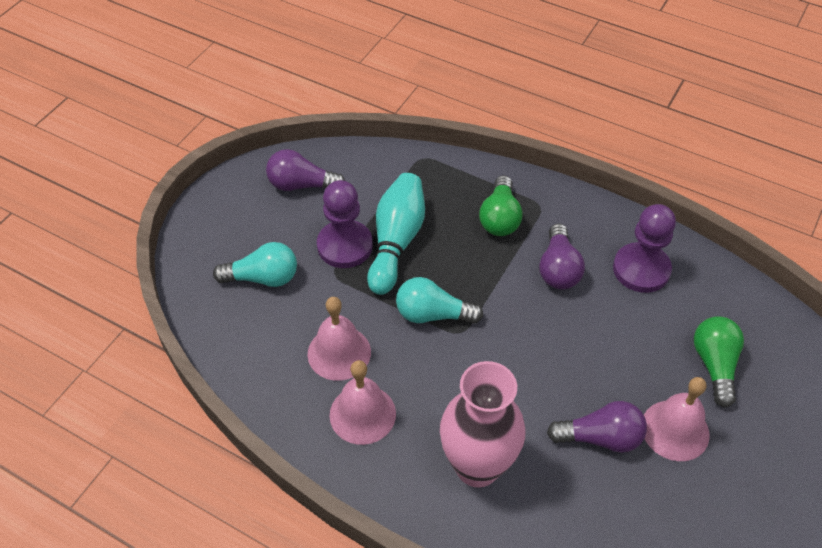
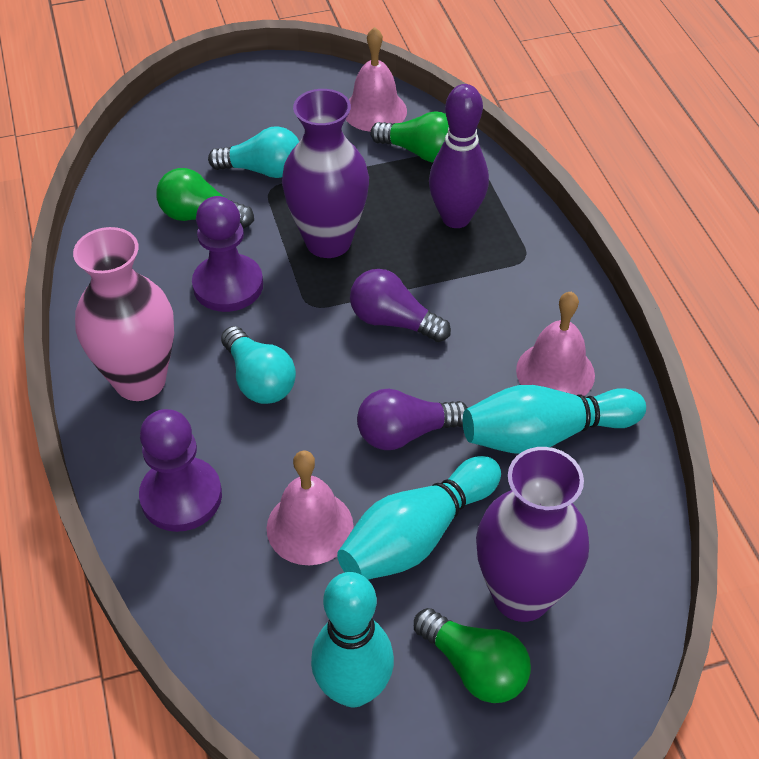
green light bulb: [479,175,523,236] [694,316,744,408] = 2 -> [156,168,254,228] [370,111,449,162] [414,608,531,703] = 3
purple bowling pin: none = 0 -> [429,84,489,228] = 1
purple light bulb: [266,149,345,191] [539,224,585,290] [547,401,647,453] = 3 -> [350,269,451,342] [357,389,468,450] = 2
purple vase: none = 0 -> [282,89,369,258] [476,447,589,622] = 2
turquoise bowling pin: [367,173,425,295] = 1 -> [311,572,394,707] [337,456,501,580] [463,385,646,454] = 3

